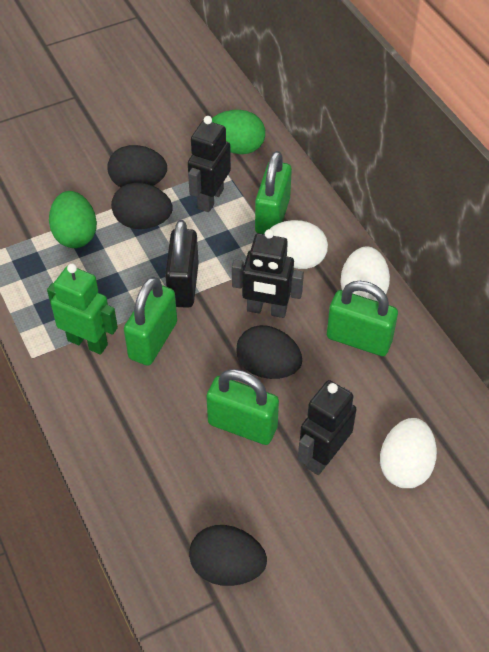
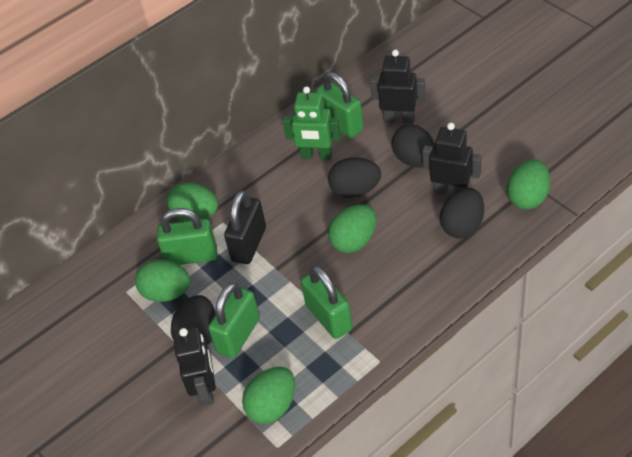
green egg: [49,191,97,248] [212,110,265,154] = 2 -> [135,260,191,302] [167,182,218,222] [242,366,295,424] [328,205,376,253] [507,159,550,209] = 5
white egg: [270,220,328,269] [340,246,390,301] [380,418,437,488] = 3 -> none = 0

